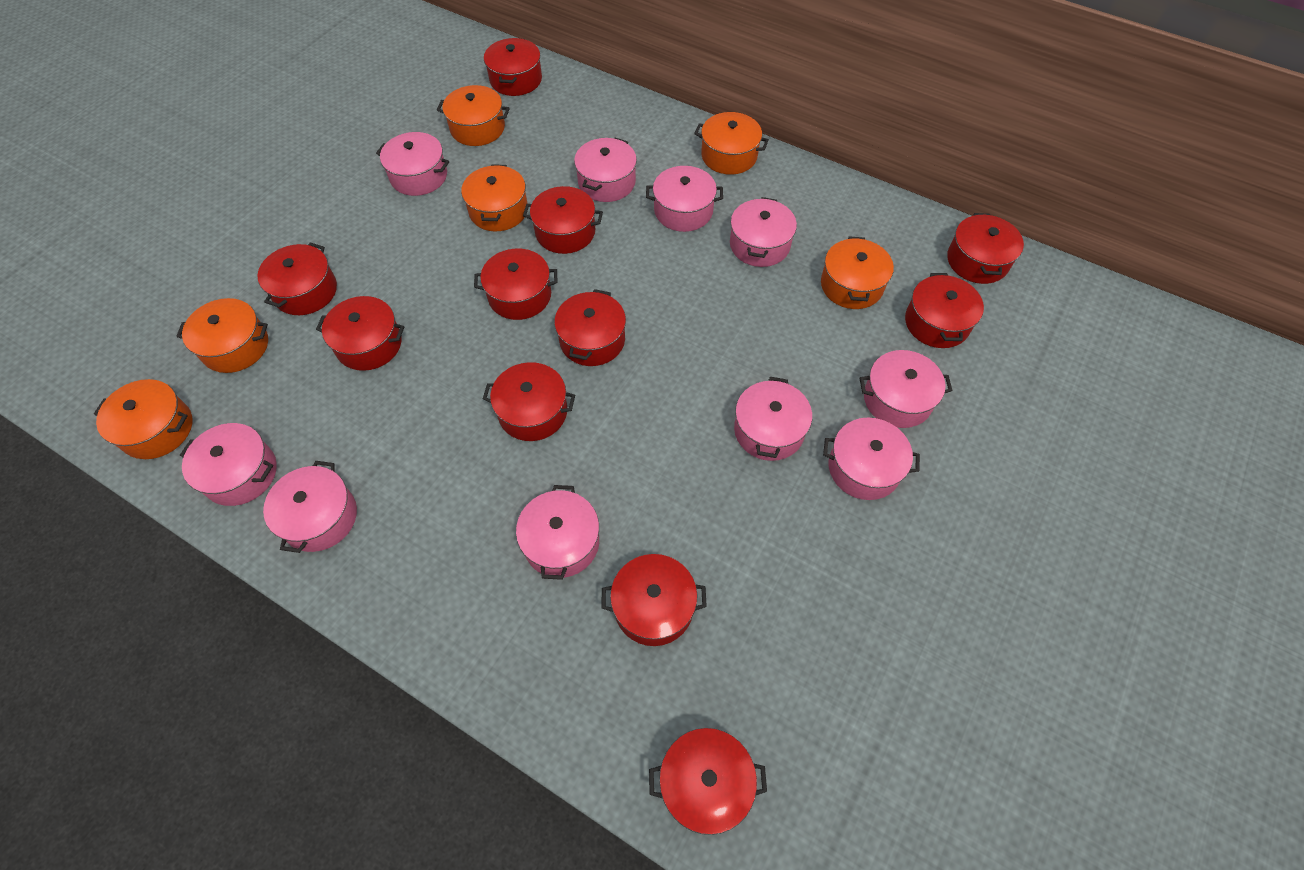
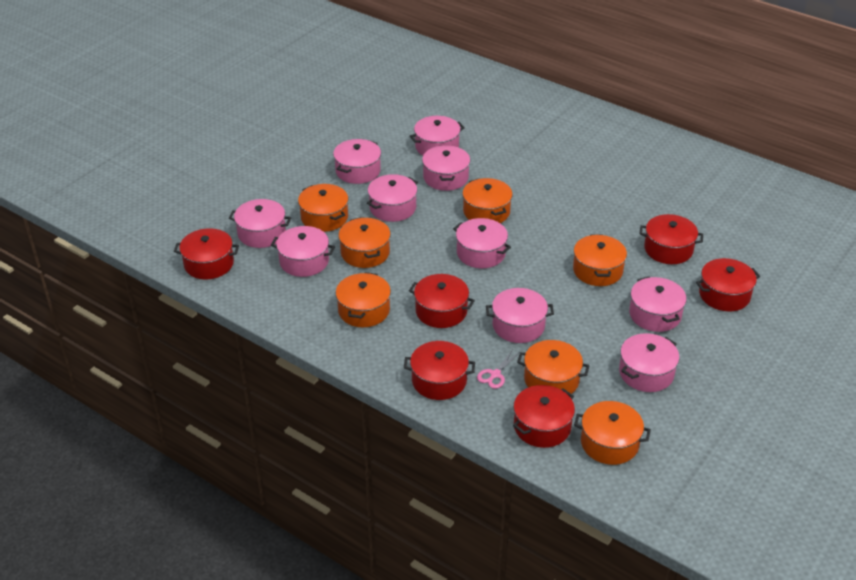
orange pot: [94,379,192,459] [177,298,268,373] [437,85,510,146] [461,165,528,231] [694,112,769,175] [821,236,894,309] = 6 -> [298,184,348,232] [336,272,391,327] [338,217,391,268] [462,178,512,223] [517,340,589,394] [573,234,627,286] [574,401,651,465] = 7
pink scissors: none = 0 -> [477,350,518,389] = 1
red pot: [257,243,337,315] [316,296,404,371] [474,248,557,320] [483,362,575,441] [484,38,542,96] [523,186,603,254] [554,289,626,366] [601,554,707,646] [649,728,767,835] [905,273,984,348] [947,213,1024,284] = 11 -> [174,228,239,279] [404,341,475,400] [409,274,475,328] [513,385,575,448] [639,214,703,264] [696,258,760,311] = 6

